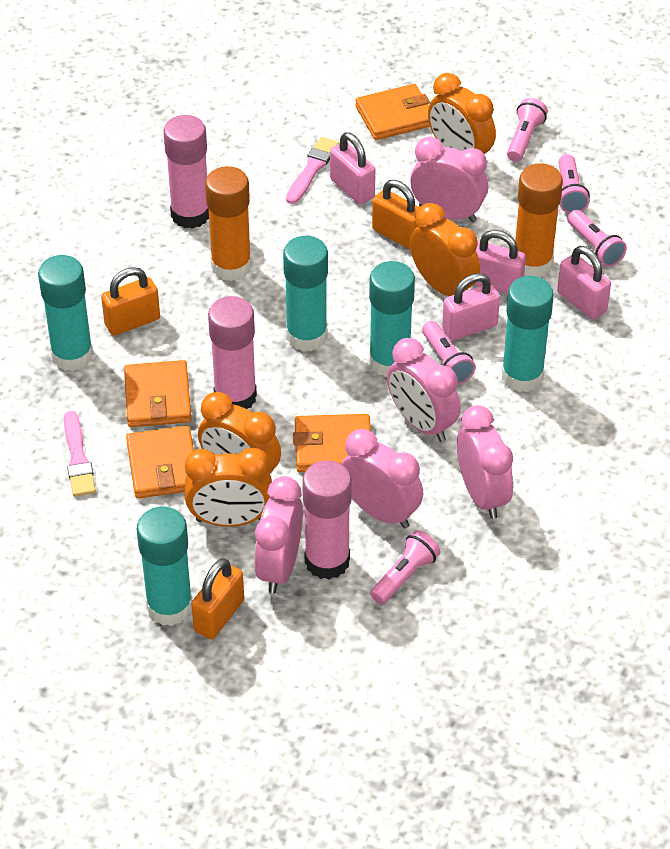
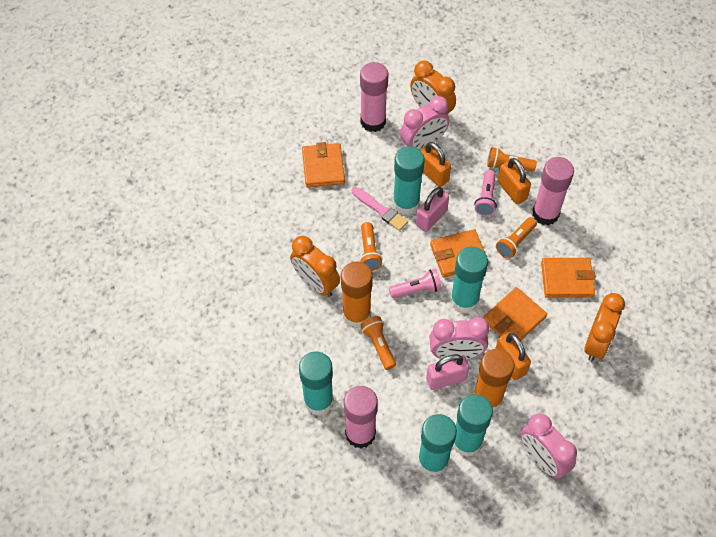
orange clock: [185,448,272,527] [198,392,281,474] [410,203,480,296] [428,73,496,154] = 4 -> [290,236,340,297] [410,61,456,114] [584,293,625,361] = 3
orange flashlight: none = 0 -> [360,222,383,271] [360,316,396,370] [487,147,537,171] [496,217,537,259] = 4
pink brush: [64,411,96,497] [286,137,339,204] = 2 -> [352,187,408,231] = 1
pink clock: [254,476,303,593] [342,429,423,528] [387,338,461,442] [410,137,488,222] [457,405,513,519] = 5 -> [400,96,450,150] [429,317,489,359] [520,413,577,479] = 3
pink flashlight: [370,530,441,605] [422,321,476,384] [507,98,548,162] [558,154,590,214] [567,210,627,267] = 5 -> [389,269,442,298] [475,170,497,216] = 2
pink padlock: [330,132,375,205] [442,273,500,341] [474,230,526,294] [557,246,611,319] = 4 -> [416,187,449,232] [426,354,469,390] = 2

